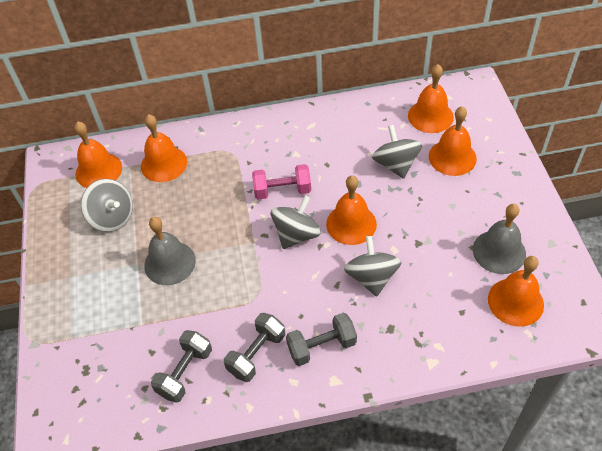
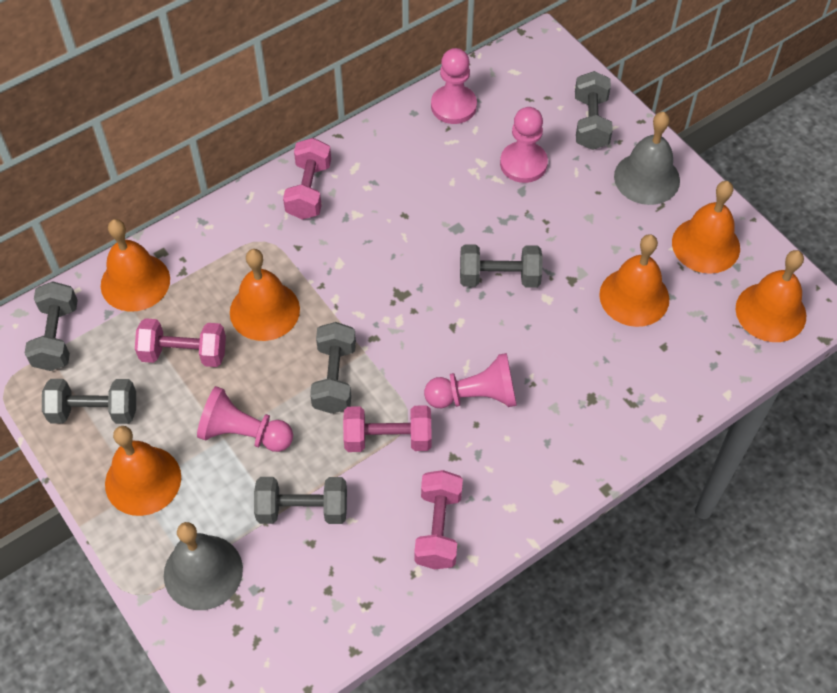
grey dumbbell: [151,330,212,403] [224,313,285,382] [286,313,357,366] = 3 -> [24,281,78,371] [42,379,136,424] [254,477,347,524] [310,322,356,414] [460,244,543,288] [575,71,613,150] = 6
grey spinning top: [81,179,133,232] [271,196,321,249] [344,236,402,297] [372,125,422,179] = 4 -> none = 0
pink dumbbell: [252,164,311,200] = 1 -> [135,318,226,367] [283,138,331,219] [343,405,432,452] [414,470,463,569] = 4
pink pawn: none = 0 -> [197,386,293,452] [424,353,517,408] [431,48,477,124] [500,107,548,183] = 4

